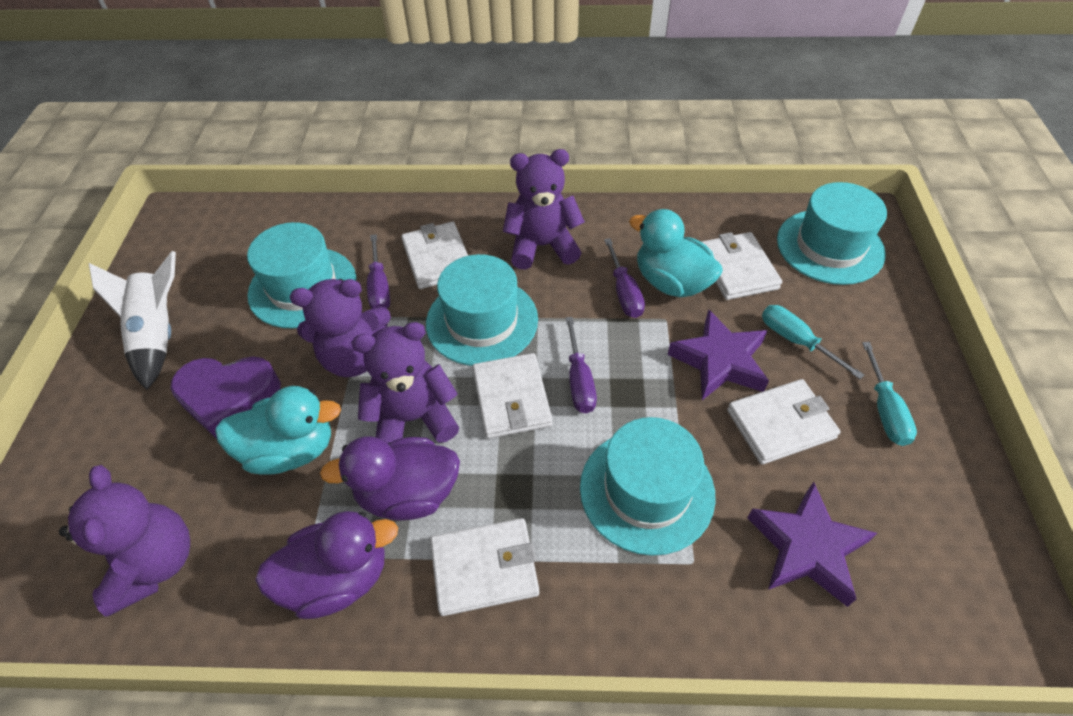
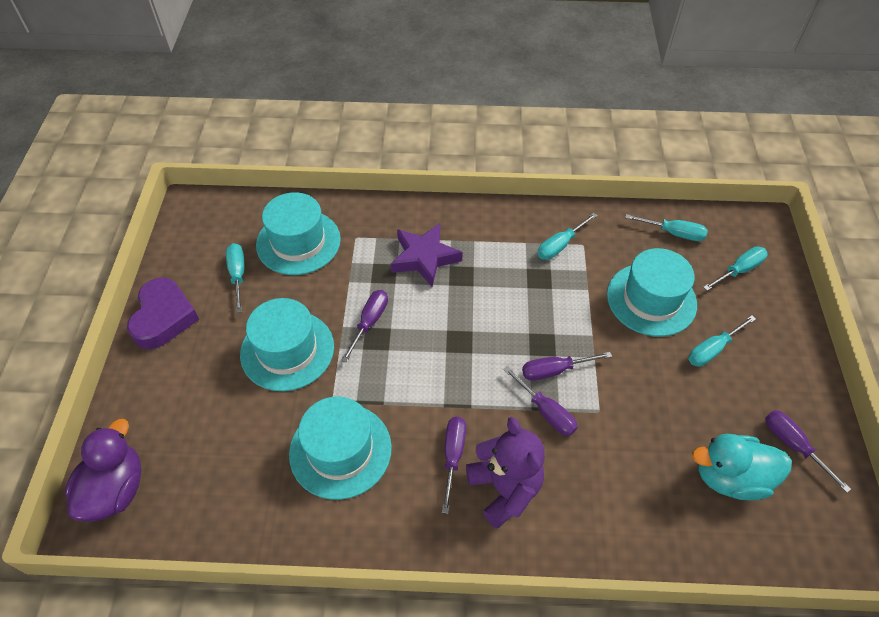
purple duck: [255,511,398,619] [320,436,460,521] = 2 -> [65,419,141,522] = 1
purple screwdriver: [367,234,390,309] [566,317,597,413] [604,238,645,318] = 3 -> [341,290,388,363] [442,417,466,514] [503,366,578,436] [522,352,612,381] [765,410,851,493] = 5
purple star: [668,309,769,400] [747,482,877,607] = 2 -> [391,223,463,287] = 1
purple teddy bear: [59,465,190,616] [290,279,391,377] [351,322,459,443] [503,149,585,270] = 4 -> [466,417,545,529] = 1
turquoise duck: [215,386,341,475] [629,209,723,298] = 2 -> [692,434,792,501] = 1
turquoise screwdriver: [762,305,864,379] [862,342,917,446] = 2 -> [226,243,244,313] [537,213,597,260] [625,214,708,241] [688,315,756,367] [703,246,768,291] = 5
white rocket: [89,251,176,390] = 1 -> none = 0
white wallet: [401,222,468,289] [430,518,539,616] [472,353,552,439] [701,232,782,300] [727,379,841,465] = 5 -> none = 0

